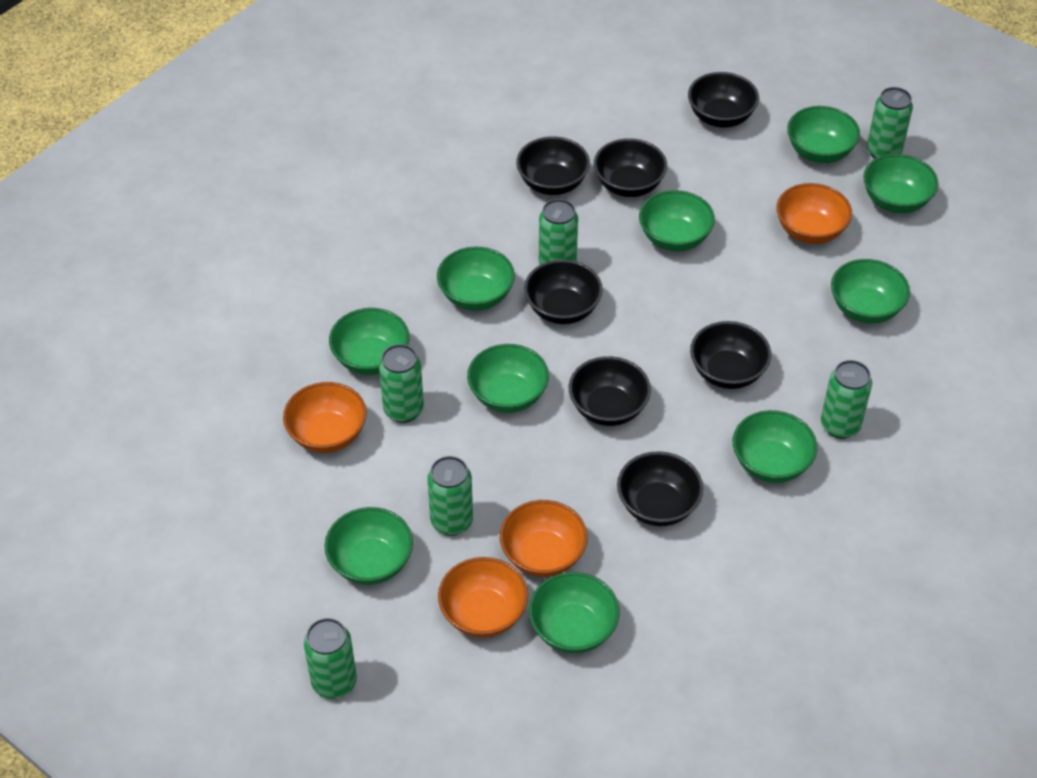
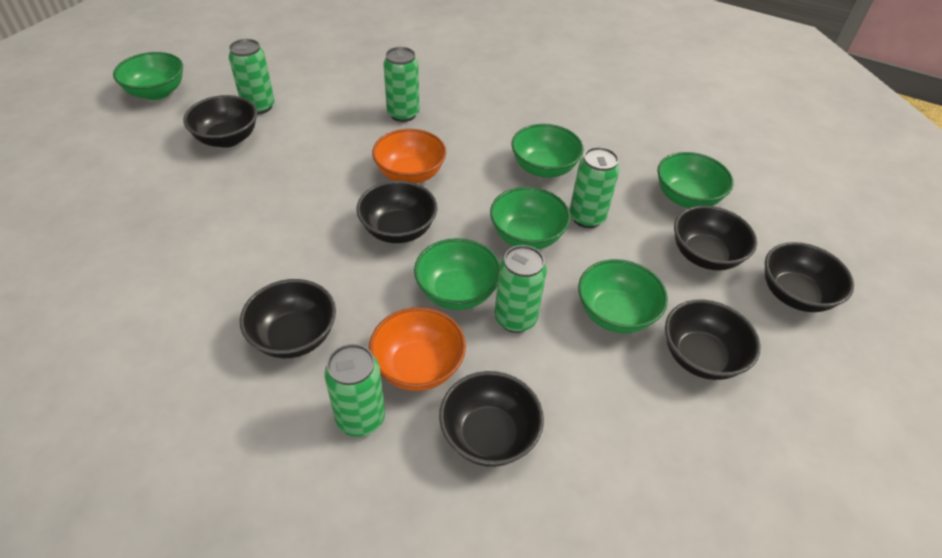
green bowl: [324,507,413,585] [329,308,410,375] [437,247,515,311] [467,344,549,413] [529,572,620,653] [639,190,715,251] [733,410,817,483] [787,106,860,163] [831,259,910,324] [863,154,939,213] = 10 -> [113,52,183,100] [414,238,500,310] [490,187,570,249] [512,124,584,178] [578,259,668,333] [657,152,734,208] = 6
green can: [304,618,357,699] [379,344,424,423] [427,456,473,536] [539,199,578,265] [821,360,872,439] [867,87,913,159] = 6 -> [229,39,275,114] [325,344,385,437] [383,47,420,122] [495,245,547,333] [569,147,620,228] = 5
orange bowl: [283,382,367,453] [438,557,528,638] [500,500,588,577] [776,183,852,244] = 4 -> [369,307,466,391] [372,129,446,183] = 2

